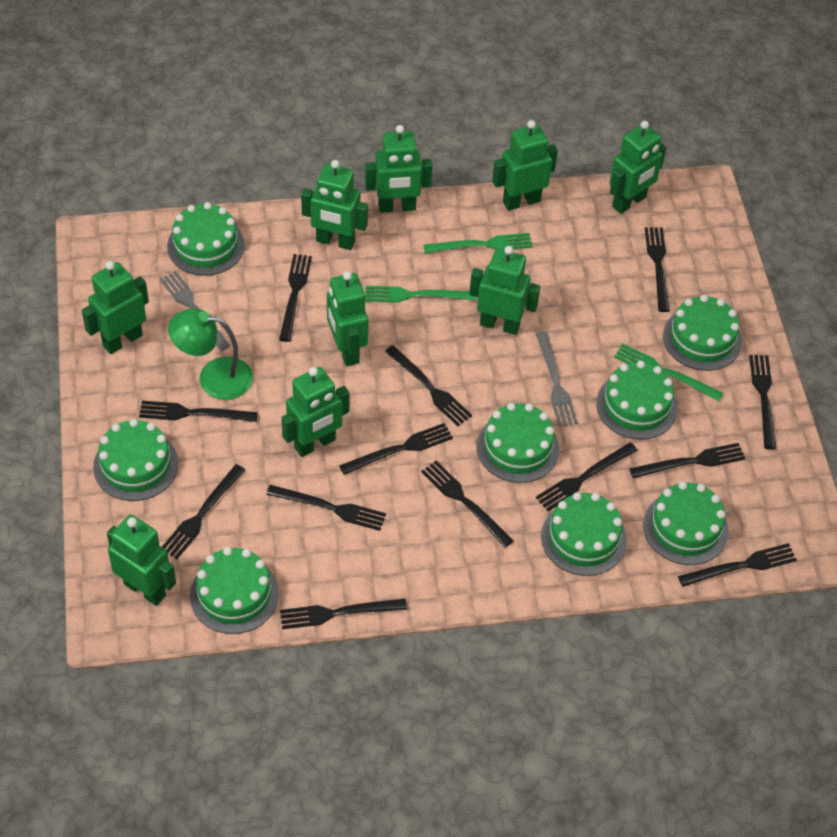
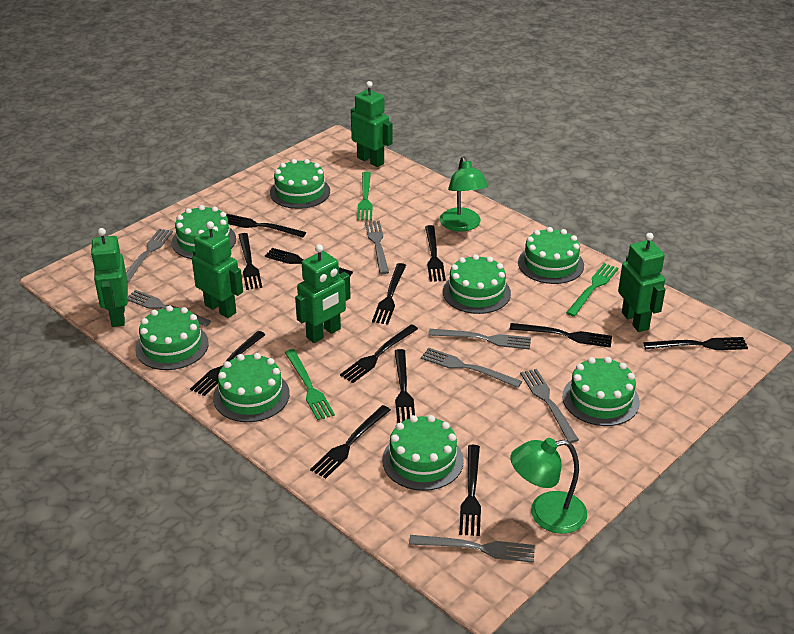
black fork: [139,401,258,422] [162,464,245,559] [266,485,386,531] [279,254,312,342] [280,598,407,629] [339,423,453,475] [385,345,472,426] [421,461,514,548] [536,442,637,511] [629,443,746,478] [645,227,670,312] [678,543,797,587] [749,355,776,449] = 13 -> [190,331,266,396] [226,214,306,237] [239,233,262,290] [265,248,353,276] [310,405,391,479] [340,324,418,383] [372,263,406,324] [395,349,415,423] [425,225,446,282] [459,445,481,536] [510,323,612,348] [643,337,748,350] = 12
green lamp: [168,308,253,400] = 1 -> [440,156,488,232] [510,438,587,534] = 2
green robot: [82,261,149,354] [107,515,176,606] [282,367,350,457] [301,160,368,250] [327,271,368,366] [365,125,433,213] [469,246,540,335] [492,120,558,211] [609,121,666,214] = 9 -> [91,228,128,327] [192,221,243,318] [295,244,351,343] [351,81,393,167] [618,233,666,332] = 5
grey fork: [160,271,230,351] [536,332,578,426] = 2 -> [126,229,173,282] [128,290,211,327] [365,220,389,274] [409,535,535,563] [421,347,522,388] [428,329,531,350] [520,369,579,443] = 7

